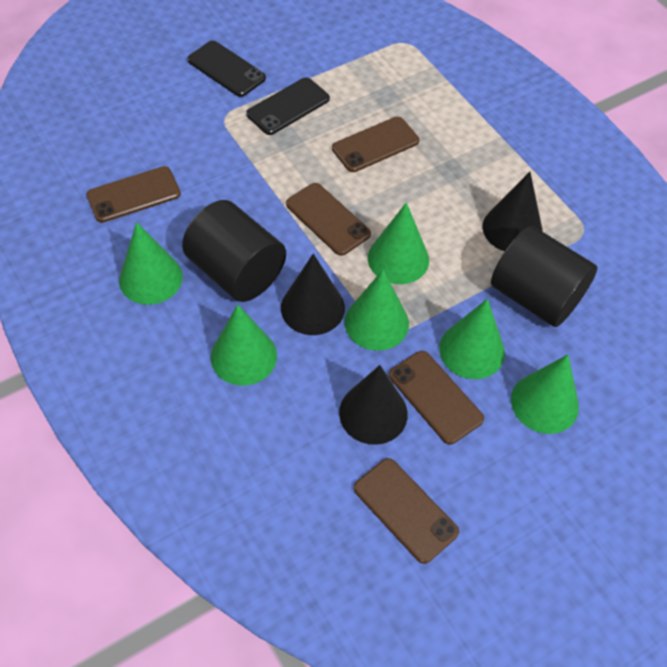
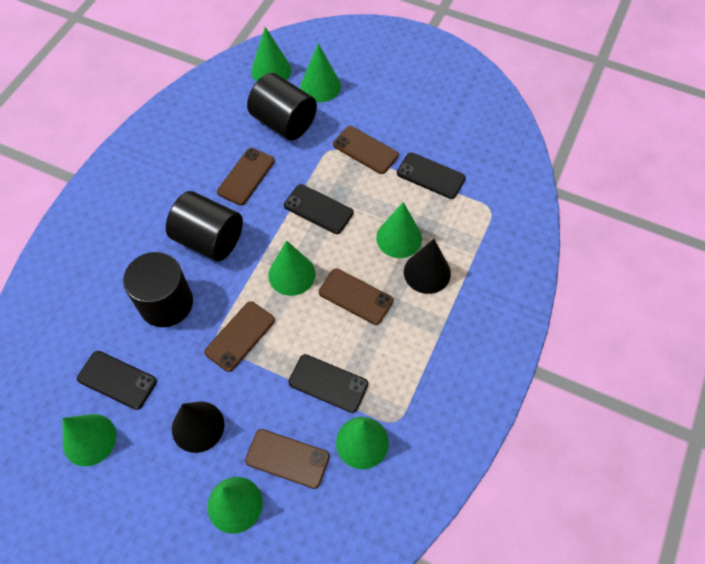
black cone: [281,254,345,335] [339,365,408,445] [483,172,543,251] = 3 -> [172,401,224,453] [404,239,451,294] = 2
black cylinder: [182,200,286,302] [491,226,597,327] = 2 -> [123,252,193,327] [166,191,243,261] [247,73,317,140] = 3
black phone: [187,41,266,97] [246,77,330,135] = 2 -> [77,351,157,410] [284,184,353,234] [288,354,368,413] [397,152,466,199] = 4
green cone: [119,222,183,305] [211,304,277,386] [345,270,409,351] [368,202,429,284] [439,299,505,379] [511,354,579,434] = 6 -> [63,414,116,466] [207,477,263,534] [251,27,291,82] [268,240,315,296] [300,43,341,102] [336,417,389,469] [376,202,422,258] = 7

